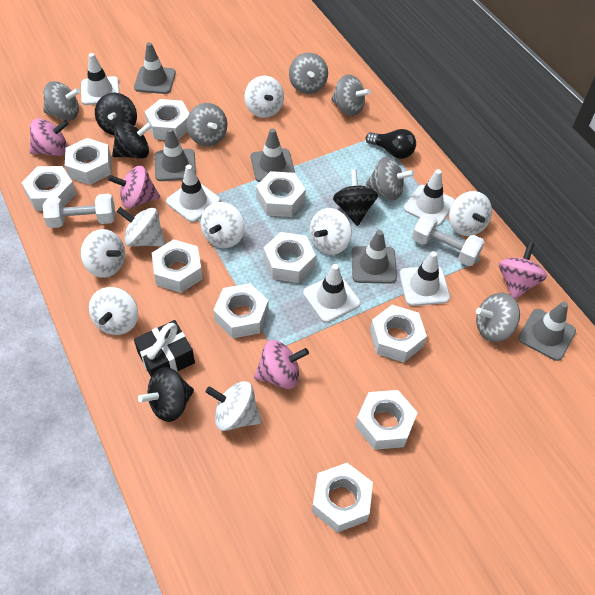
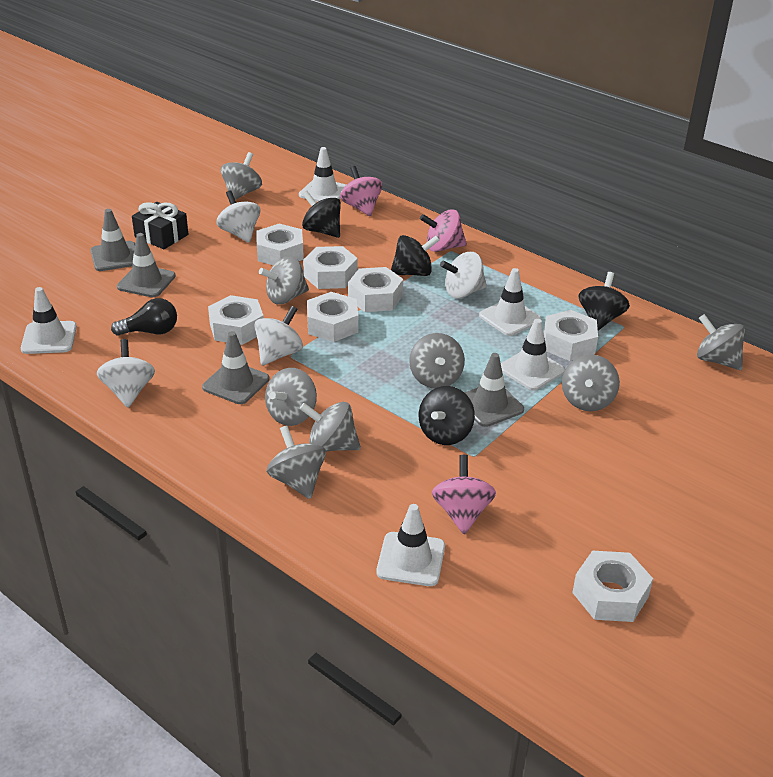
grey spinning top: [43,81,80,121] [187,103,227,146] [289,53,328,94] [331,75,371,116] [366,156,414,200] [476,293,520,342] = 6 -> [221,152,262,200] [259,256,309,304] [265,368,317,426] [267,426,326,499] [300,402,361,452] [409,333,465,388] [562,354,620,411] [697,314,745,370] = 8
grey traffic cone: [134,42,176,94] [155,128,196,181] [251,128,295,182] [351,230,397,284] [518,302,576,361] = 5 -> [90,209,135,271] [117,233,176,297] [202,331,269,404] [464,353,524,427] = 4
pink spinning top: [30,118,69,156] [108,166,160,209] [254,340,309,389] [499,242,547,299] = 4 -> [340,166,382,216] [420,209,467,252] [432,455,496,534] = 3
white dumbbell: [43,194,115,228] [412,214,484,266] = 2 -> none = 0
white nut: [21,166,76,211] [65,138,111,185] [145,99,189,140] [152,239,203,293] [213,283,269,338] [256,171,306,217] [263,232,316,283] [312,463,373,533] [355,390,418,450] [370,305,427,362] = 10 -> [208,295,264,345] [257,224,304,265] [303,246,358,289] [307,292,358,342] [348,267,403,312] [544,310,598,361] [572,551,653,622] = 7
white spinning top: [81,229,125,278] [89,287,138,335] [117,207,165,247] [201,202,245,248] [206,381,262,431] [244,76,284,118] [309,208,352,255] [449,191,492,236] = 8 -> [97,339,155,408] [216,190,260,243] [254,306,303,366] [440,252,487,298] = 4

